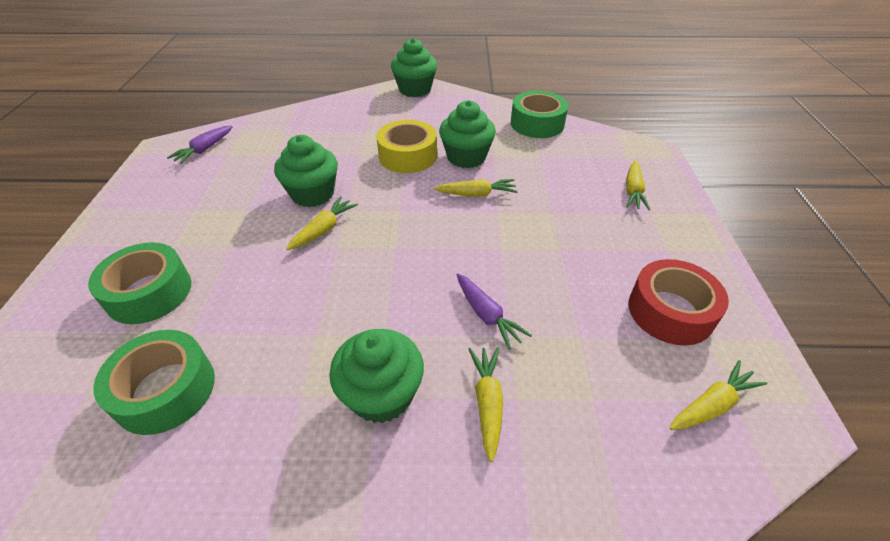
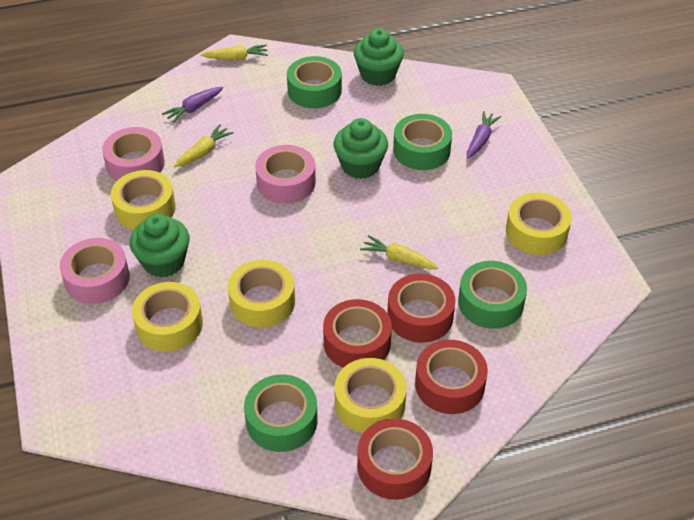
green cupcake: [274,135,338,207] [329,329,424,423] [391,38,437,97] [439,100,496,168] = 4 -> [130,214,190,278] [333,118,388,179] [354,28,404,86] = 3
green tape: [88,242,191,324] [93,330,215,435] [511,91,568,138] = 3 -> [244,375,318,452] [287,56,342,108] [393,114,452,170] [458,261,527,329] = 4
pink tape: none = 0 -> [60,238,130,304] [102,127,165,181] [255,145,316,204] = 3
red tape: [629,259,729,345] = 1 -> [323,299,392,368] [357,418,433,500] [387,274,455,343] [415,340,488,414] = 4
yellow carrot: [286,197,358,250] [434,179,518,197] [469,347,503,462] [626,160,650,210] [670,360,767,430] = 5 -> [174,124,234,167] [201,44,268,60] [360,235,438,269] = 3
yellow tape: [376,120,437,173] = 1 -> [111,170,176,230] [132,282,203,352] [228,260,295,328] [335,358,407,433] [506,193,572,255] = 5

